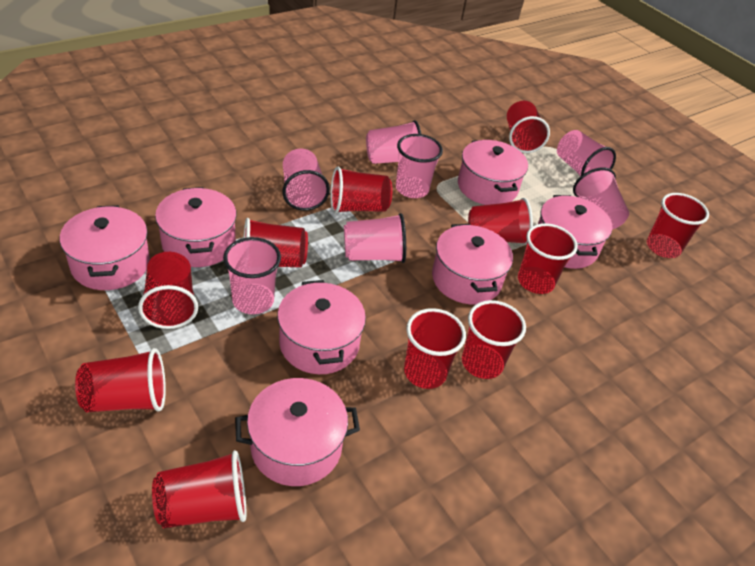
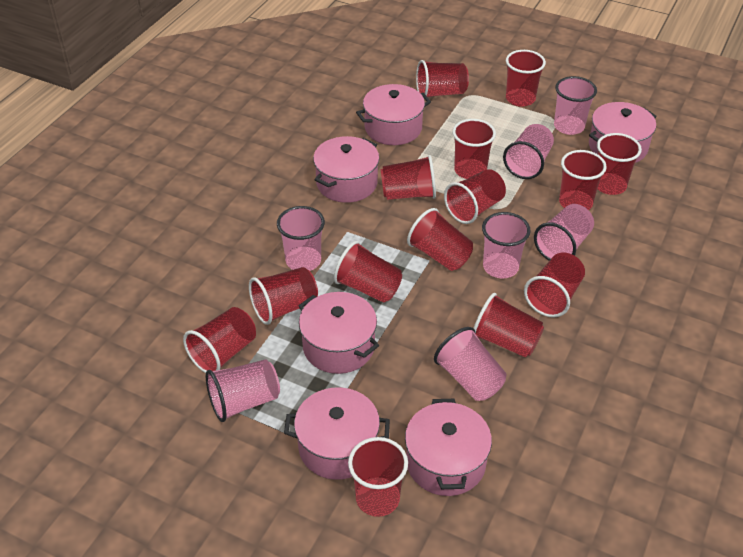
pink pot: [60,205,150,290] [155,187,237,267] [235,378,360,486] [277,280,366,374] [432,224,513,304] [458,140,528,205] [538,195,612,269] = 7 -> [284,387,390,480] [299,292,379,374] [313,136,379,203] [356,84,431,145] [405,399,492,496] [589,102,657,163] = 6
red cup: [75,348,166,412] [138,252,198,329] [152,450,247,528] [243,218,308,267] [331,167,393,214] [404,308,466,389] [462,300,526,379] [468,198,533,245] [507,101,550,153] [518,223,578,294] [647,193,709,258] = 11 -> [183,307,256,373] [249,267,318,325] [334,241,402,303] [348,437,408,517] [380,155,436,200] [407,208,473,271] [416,60,469,97] [444,169,506,224] [452,119,496,179] [474,293,544,358] [506,50,546,107] [524,252,585,318] [559,150,607,210] [597,133,642,195] = 14

